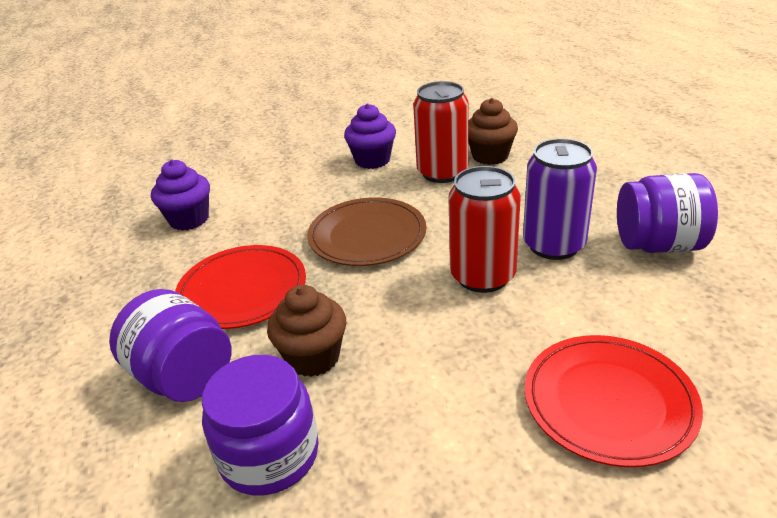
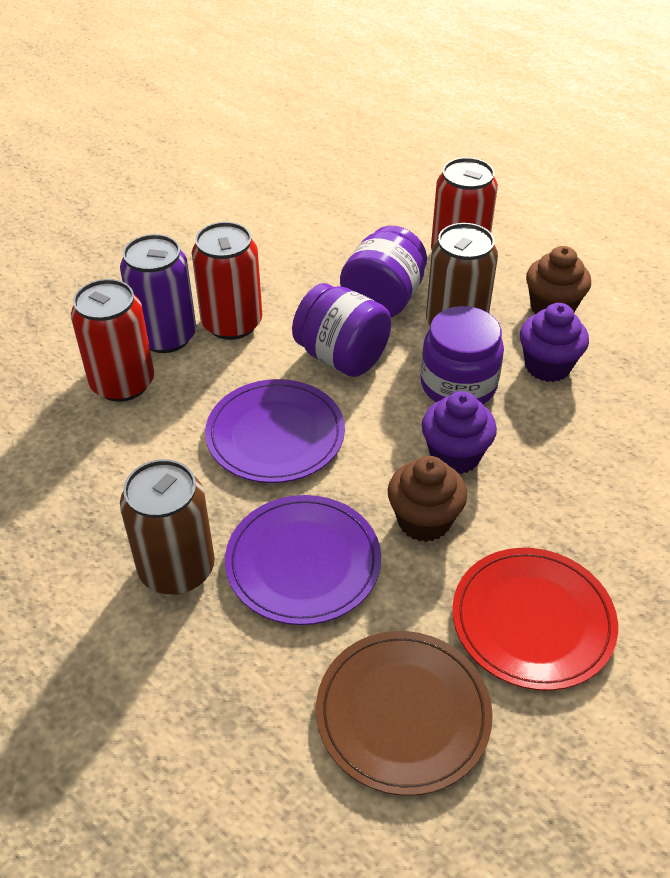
brown can: none = 0 -> [120,459,215,594] [426,223,498,325] = 2
purple plate: none = 0 -> [205,379,345,483] [225,495,381,625] = 2
red can: [413,81,469,183] [448,166,521,293] = 2 -> [71,279,154,402] [192,222,262,340] [431,157,498,250] = 3
red plate: [175,245,306,329] [525,335,703,467] = 2 -> [452,548,618,691] = 1

